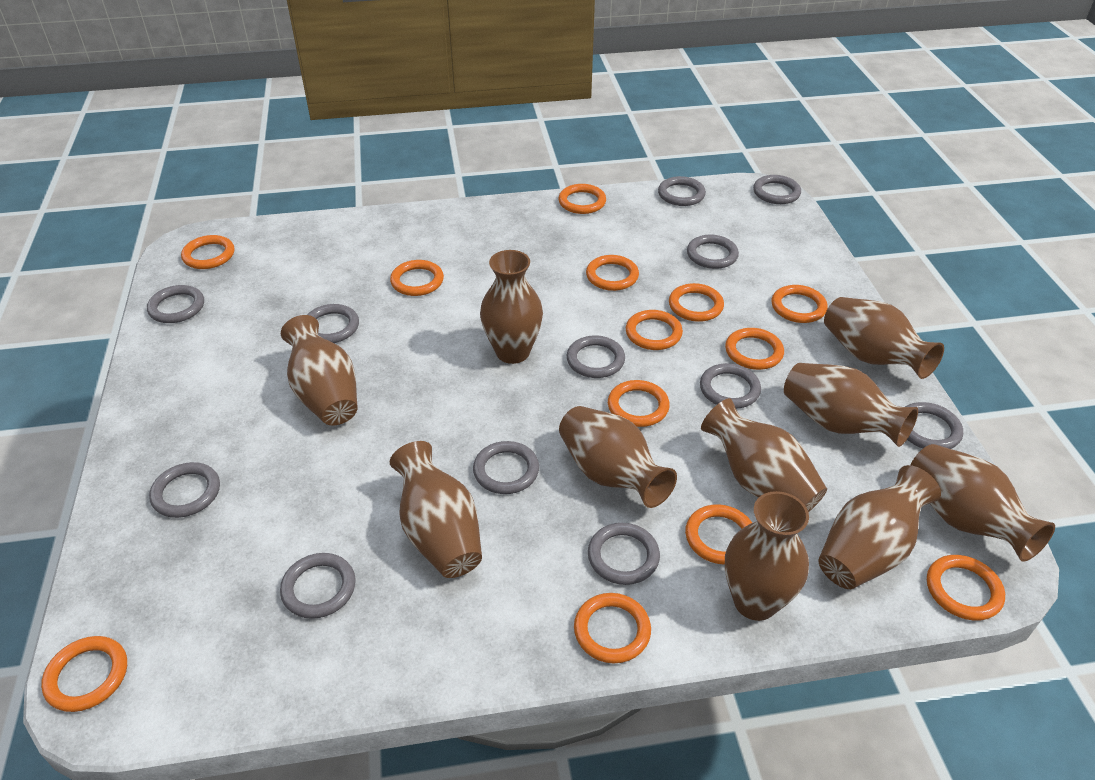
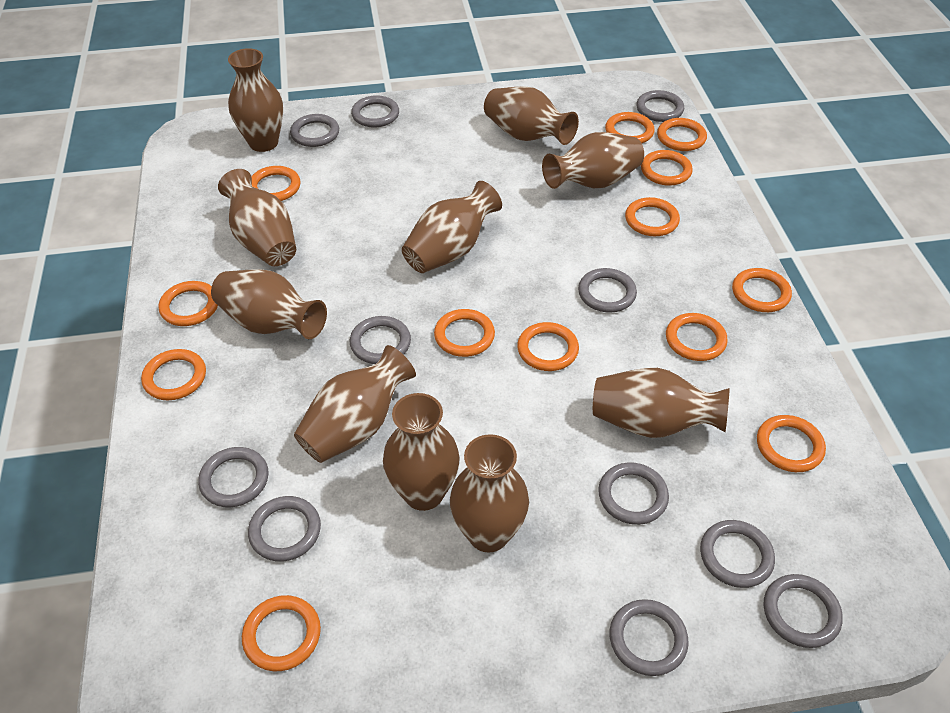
grey ring: [147,285,204,323] [149,462,220,518] [280,553,356,619] [307,304,359,343] [473,441,539,494] [567,335,625,378] [588,523,660,585] [658,176,706,206] [687,235,739,269] [700,363,761,409] [753,175,801,204] [905,402,963,449] = 12 -> [198,447,268,507] [248,496,321,562] [290,114,339,147] [350,316,411,364] [351,95,399,127] [578,268,637,312] [598,463,669,525] [609,599,689,676] [636,90,684,122] [700,520,775,588] [764,574,843,648] = 11

